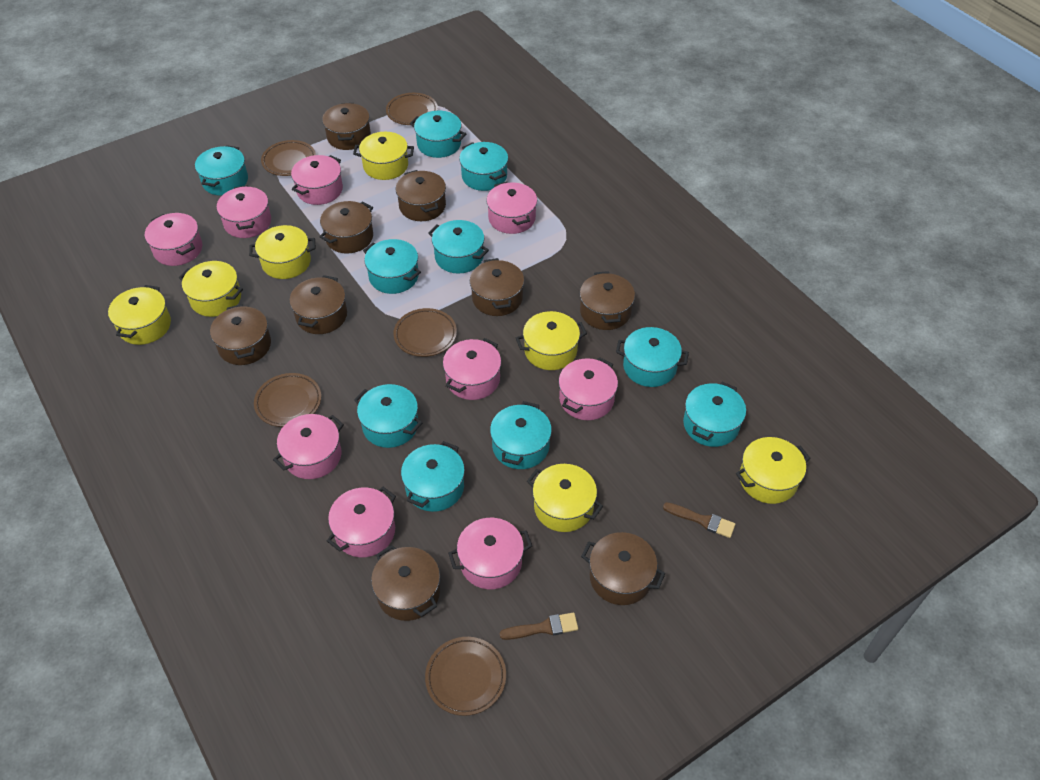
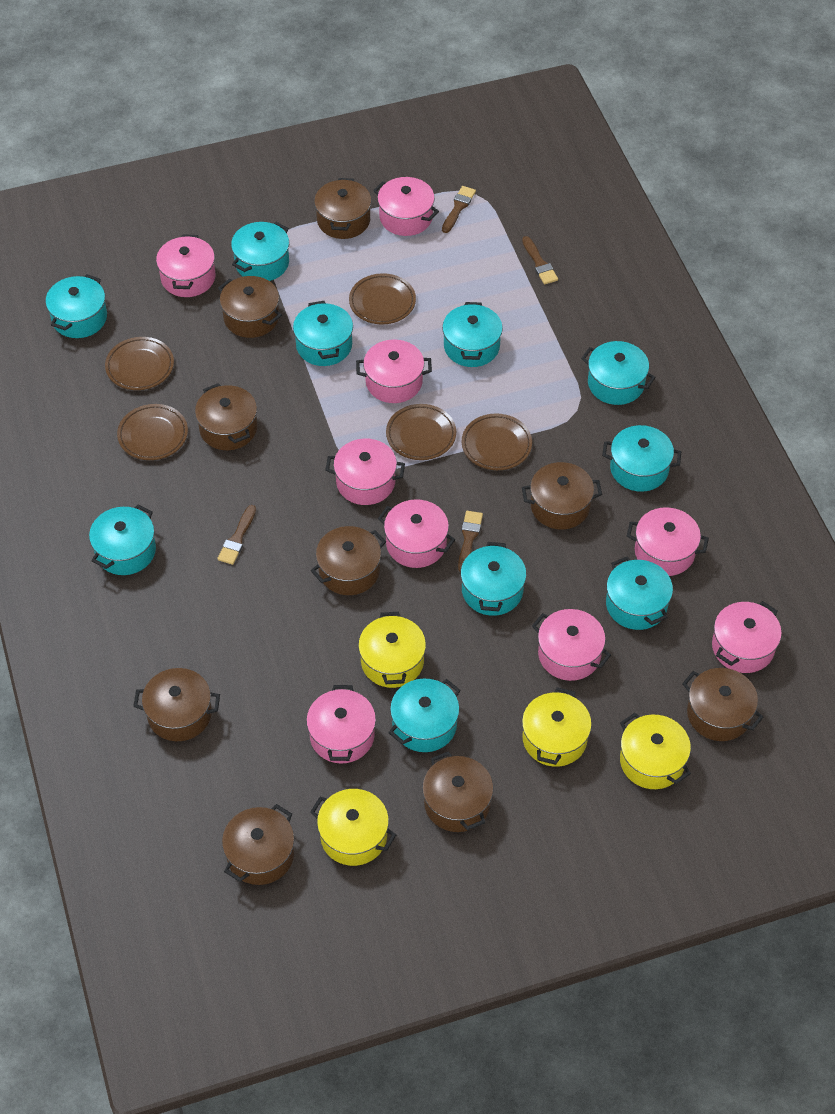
brown brush: [499,613,578,640] [663,502,735,538] = 2 -> [217,505,256,565] [442,186,476,233] [458,511,483,573] [522,236,558,285] = 4
yellow pot: [108,285,171,345] [179,261,243,317] [249,225,316,279] [353,132,414,180] [516,311,587,370] [527,464,603,532] [736,437,811,504] = 7 -> [310,789,396,866] [358,612,426,688] [522,687,592,767] [620,713,691,789] = 4

